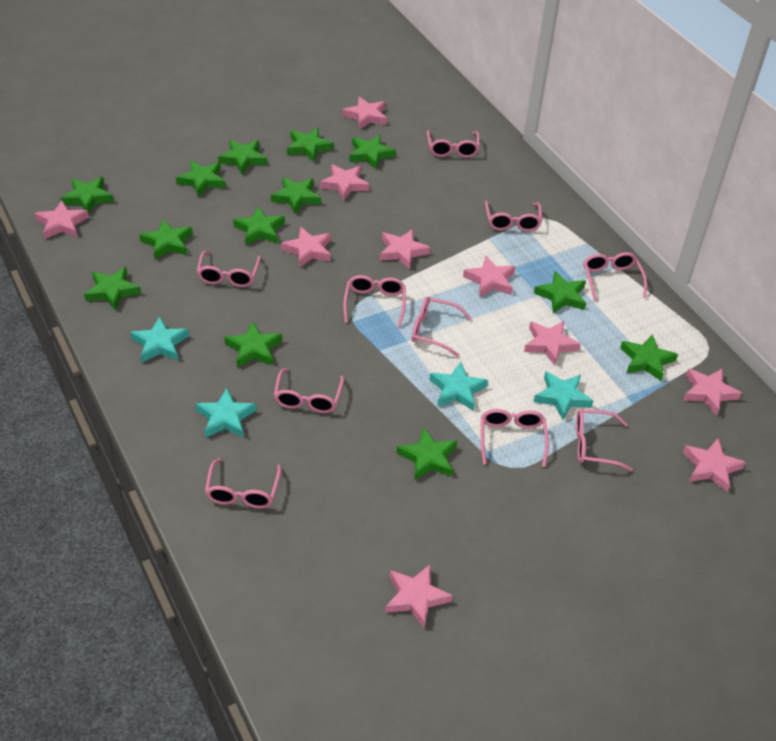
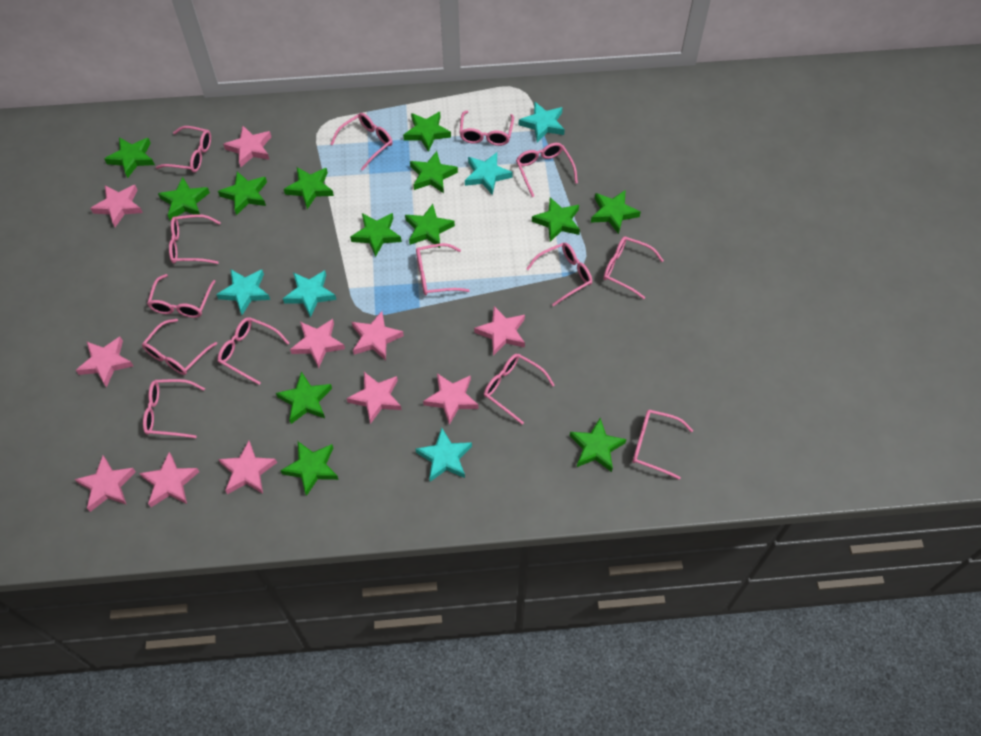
pink glasses: [197,251,261,287] [205,458,281,508] [274,368,344,413] [343,275,406,327] [412,297,472,357] [427,130,480,158] [480,409,549,467] [485,200,542,232] [576,409,633,471] [584,252,647,301] = 10 -> [142,319,217,375] [143,379,205,438] [147,274,216,318] [156,126,211,173] [169,214,221,264] [218,317,289,385] [331,113,393,171] [416,243,470,295] [459,110,514,146] [484,354,555,425] [516,143,578,197] [526,242,592,306] [603,236,664,299] [632,410,693,480] = 14
pink star: [35,200,89,239] [281,227,331,267] [320,164,370,200] [342,97,387,129] [379,229,431,270] [385,564,453,628] [463,256,515,297] [524,321,581,365] [683,368,742,416] [683,439,746,492] = 10 -> [74,456,136,512] [76,337,133,388] [90,185,143,227] [139,452,199,507] [218,441,277,494] [223,126,271,167] [290,319,345,368] [347,372,402,424] [352,311,404,360] [423,373,479,425] [474,306,525,356] = 11
turquoise star: [130,316,189,362] [196,388,257,438] [430,362,488,411] [533,371,593,420] = 4 -> [216,269,270,315] [283,270,336,317] [415,428,472,482] [465,152,513,195] [519,102,565,142] = 5

